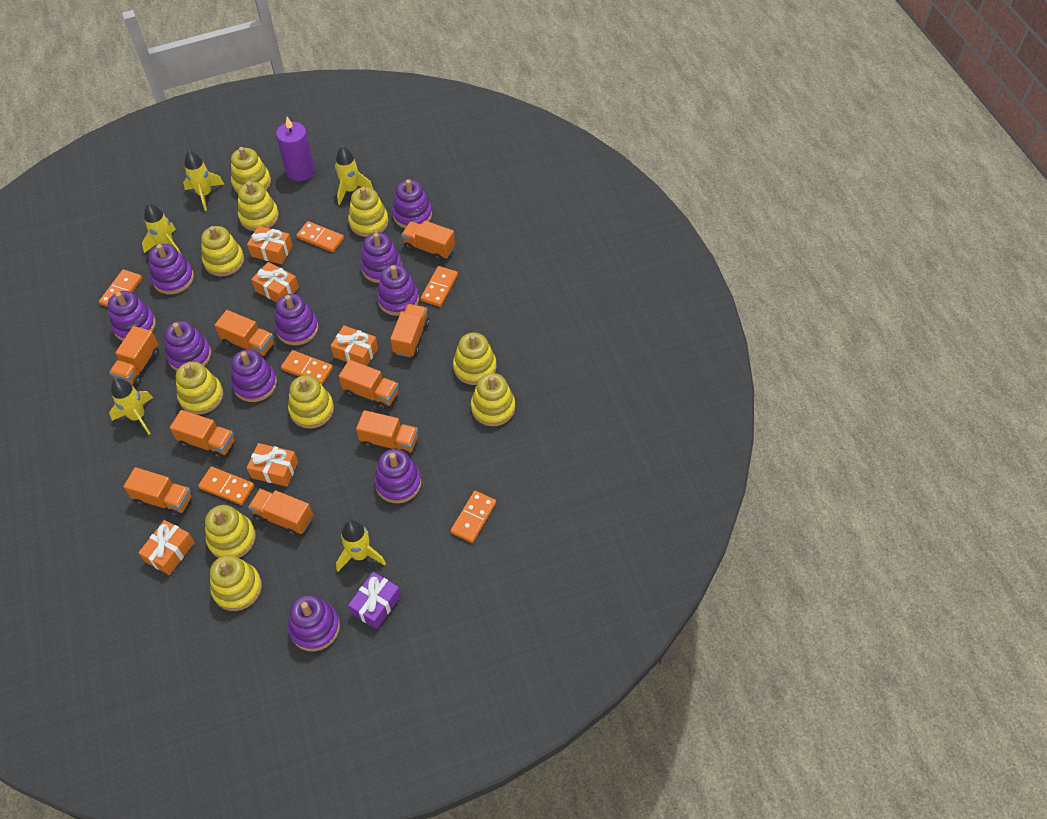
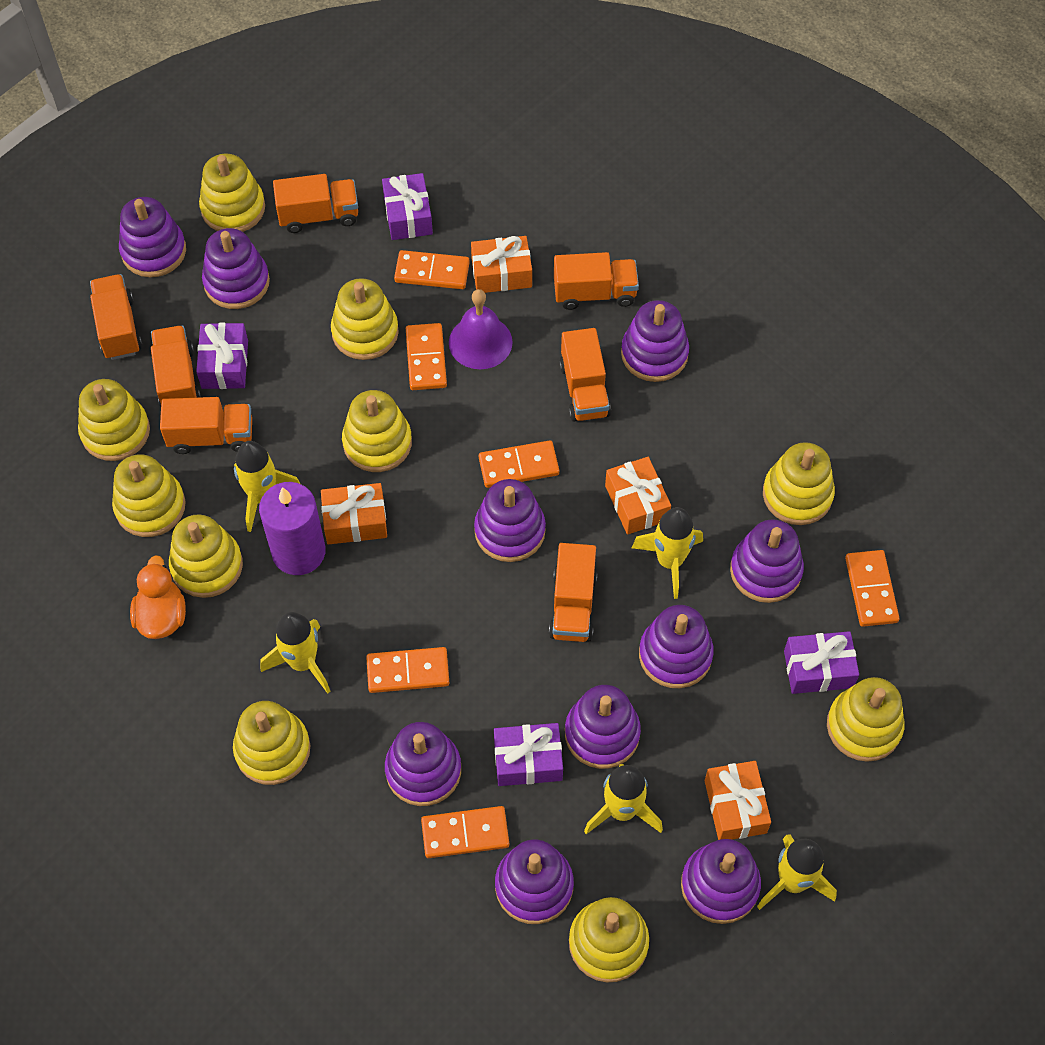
orange duck: none = 0 -> [130,555,186,639] = 1
orange gift: [138,520,195,575] [247,226,293,264] [247,443,298,487] [251,262,299,302] [331,325,378,366] = 5 -> [321,483,387,545] [471,236,532,293] [605,457,671,535] [705,761,771,840] = 4
orange truck: [109,326,159,386] [123,467,192,517] [170,410,235,459] [215,310,274,358] [248,488,313,536] [339,360,399,410] [356,410,418,456] [390,304,429,357] [401,221,455,261] = 9 -> [90,274,142,360] [151,325,201,407] [160,397,252,454] [273,174,358,233] [549,543,597,642] [554,252,639,310] [559,328,611,422] = 7
purple bell: none = 0 -> [449,289,513,369] = 1
purple gift: [348,572,401,629] = 1 -> [196,323,248,389] [382,173,433,240] [494,723,563,786] [784,631,859,694] = 4

